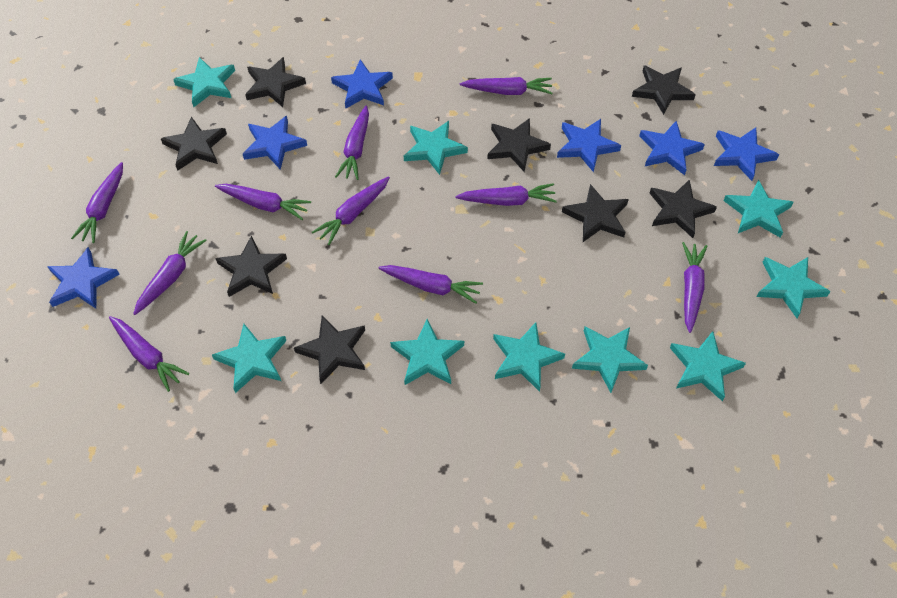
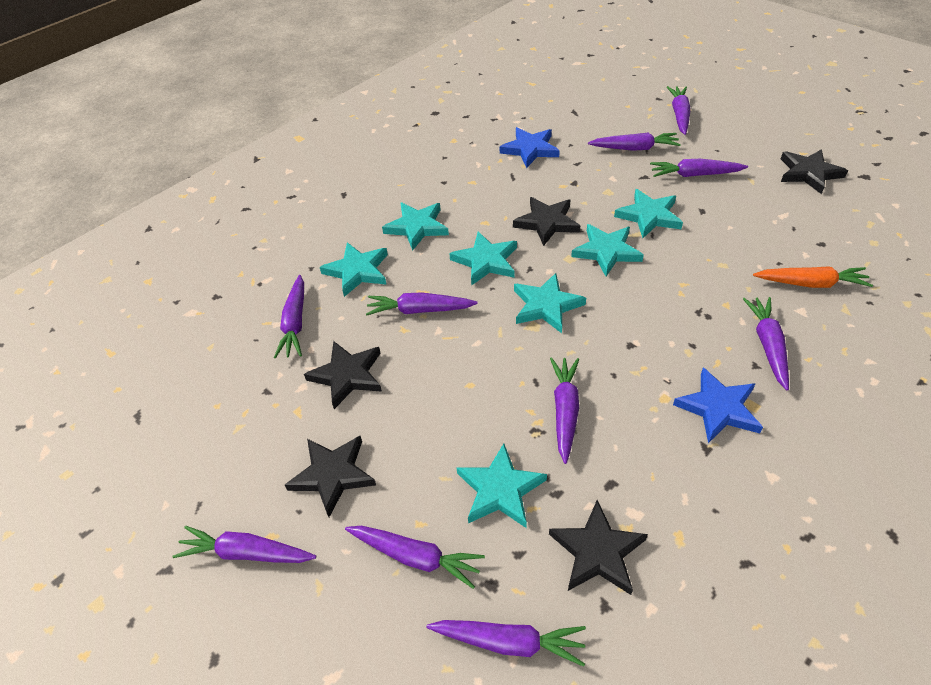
black star: [161,117,227,171] [215,235,287,297] [245,57,306,107] [294,315,365,384] [487,118,551,172] [562,184,629,242] [632,65,696,115] [650,179,717,238] = 8 -> [285,436,376,517] [304,341,382,409] [513,197,580,246] [549,500,648,595] [781,149,848,194] = 5
blue star: [47,247,120,309] [243,116,307,170] [331,59,393,109] [557,119,621,172] [639,121,705,175] [714,127,779,181] = 6 -> [500,127,560,168] [673,368,763,443] = 2
orange carrot: none = 0 -> [753,266,873,288] = 1
turquoise star: [173,57,235,107] [212,324,286,393] [390,319,464,385] [404,121,468,175] [493,322,565,392] [572,326,648,393] [670,331,746,401] [724,180,794,238] [757,257,831,318] = 9 -> [320,242,388,297] [382,202,449,251] [449,232,517,286] [457,443,547,528] [514,273,586,333] [571,224,644,276] [614,189,683,238] = 7

